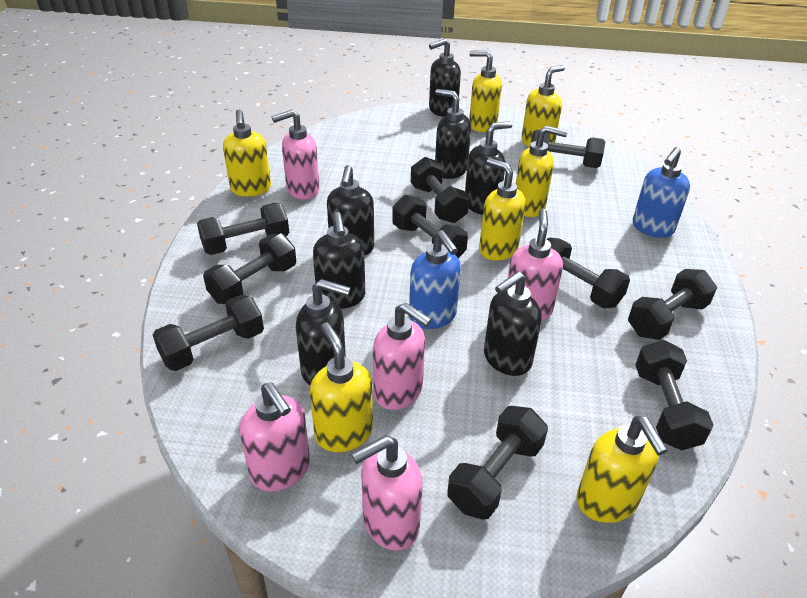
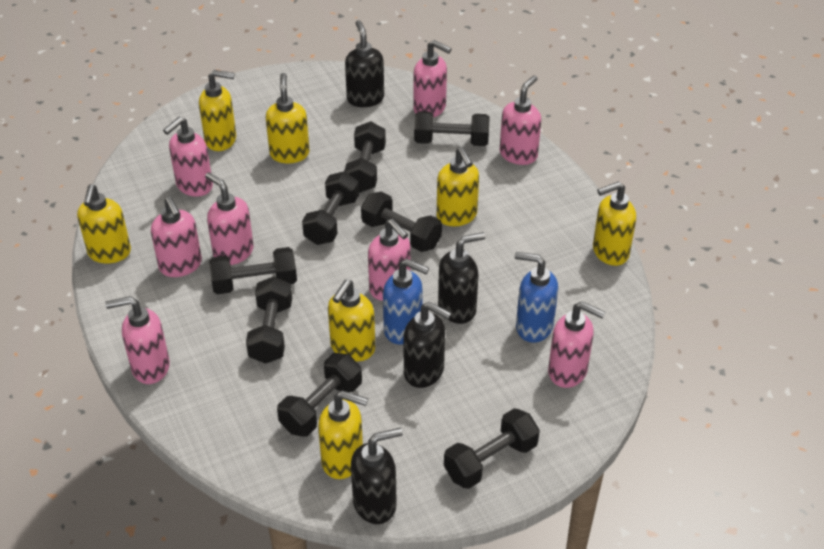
black dumbbell: [153,295,264,371] [197,203,289,255] [203,233,296,304] [392,195,468,258] [411,157,470,223] [447,406,548,520] [531,130,605,168] [547,238,630,308] [628,269,717,340] [635,340,714,450] = 10 -> [209,247,297,294] [246,276,292,364] [277,353,362,437] [302,171,359,245] [344,121,386,193] [361,191,442,252] [414,111,490,146] [444,408,540,489] = 8
black soap dispenser: [296,279,351,385] [313,212,365,309] [327,165,374,256] [429,38,461,117] [435,89,471,179] [465,121,512,215] [484,271,542,376] = 7 -> [345,20,384,107] [351,428,403,524] [403,302,452,388] [438,232,485,324] = 4
pink soap dispenser: [240,382,310,491] [272,110,320,200] [351,435,423,551] [373,302,432,410] [508,209,563,321] = 5 -> [105,296,170,384] [151,196,202,277] [163,117,213,197] [205,172,254,265] [368,219,411,301] [413,40,452,118] [500,76,541,165] [548,301,605,388] = 8

